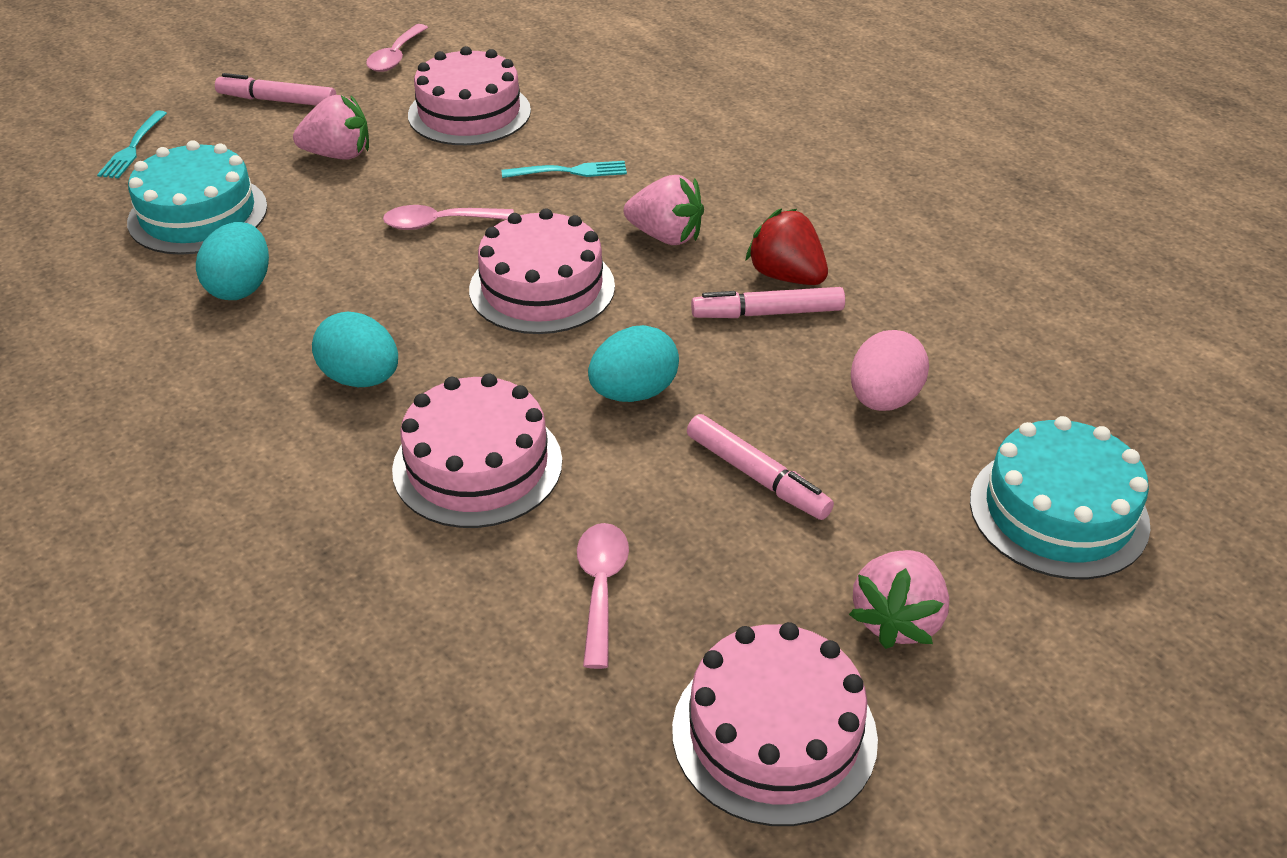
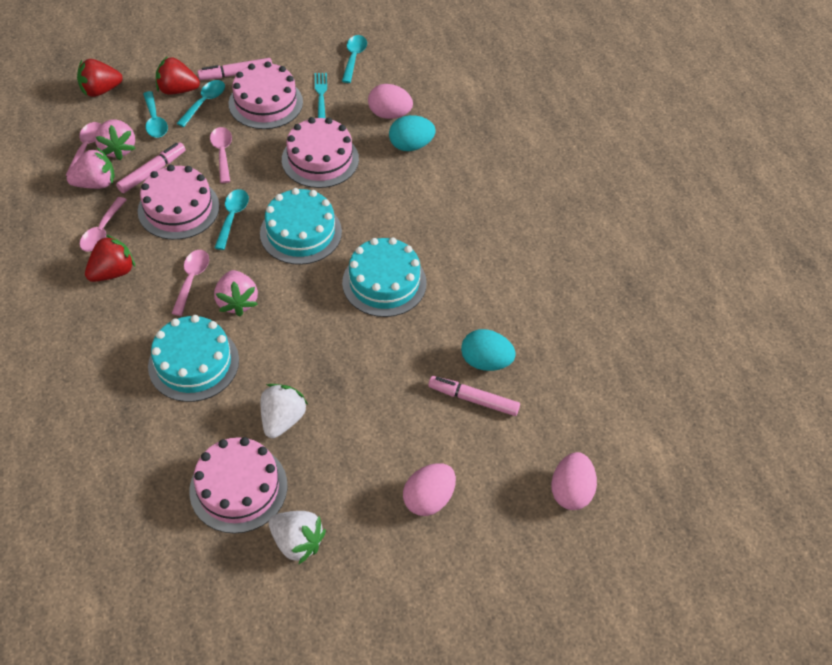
pink egg: [851,330,929,411] = 1 -> [368,84,413,119] [403,463,456,516] [551,452,597,510] = 3
pink spoon: [366,24,428,72] [383,205,514,230] [577,523,629,669] = 3 -> [66,122,101,176] [80,197,127,252] [171,250,209,316] [210,127,232,183] = 4
red strawberry: [746,208,828,285] = 1 -> [77,59,123,97] [85,235,135,282] [156,56,200,95] = 3
turquoise cake: [127,140,267,255] [970,416,1150,579] = 2 -> [148,315,239,402] [260,188,342,265] [342,237,427,317] = 3
turquoise egg: [196,222,269,300] [312,312,398,387] [588,325,679,402] = 3 -> [389,115,435,151] [461,329,516,371] = 2
turquoise fork: [97,111,167,179] [502,161,627,178] = 2 -> [315,73,327,118] = 1
turquoise spoon: none = 0 -> [143,91,168,138] [176,80,225,127] [214,189,249,250] [342,35,367,83] = 4
white strawberry: none = 0 -> [261,384,308,438] [269,511,326,565] = 2

